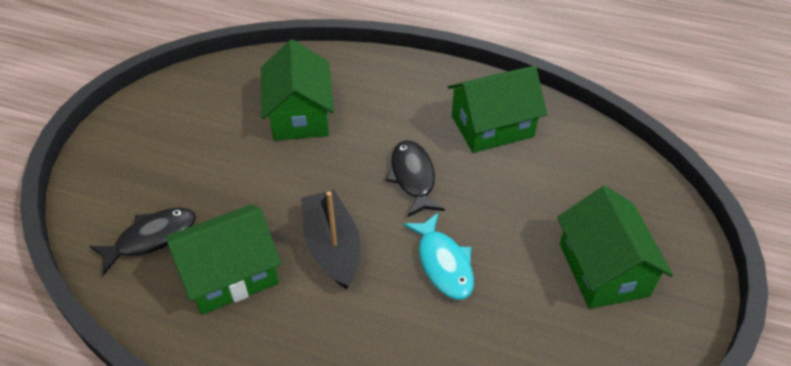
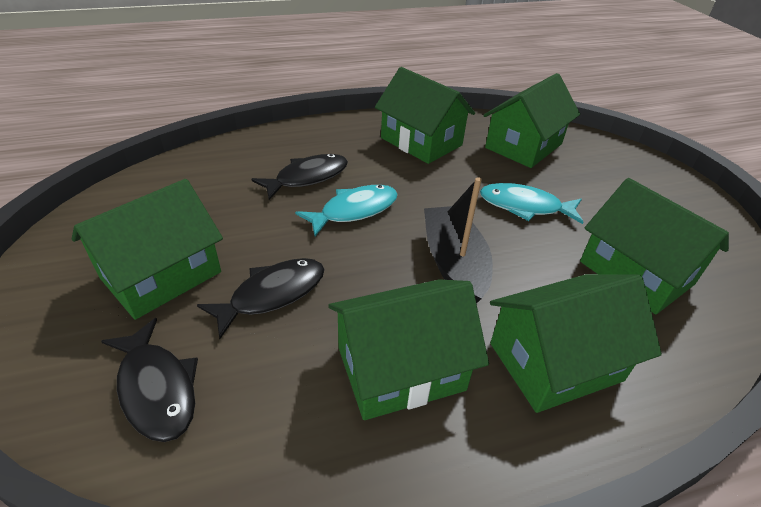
black fish: [89,208,196,276] [386,140,445,217] = 2 -> [101,318,198,442] [197,258,325,339] [251,154,348,200] = 3
green house: [166,204,281,315] [261,39,334,141] [448,66,547,153] [557,186,673,309] = 4 -> [72,179,223,320] [328,279,489,420] [375,67,475,164] [484,73,580,168] [490,274,662,413] [580,178,729,315] = 6
turquoise fish: [403,212,474,300] = 1 -> [295,185,398,236] [480,183,583,224] = 2

